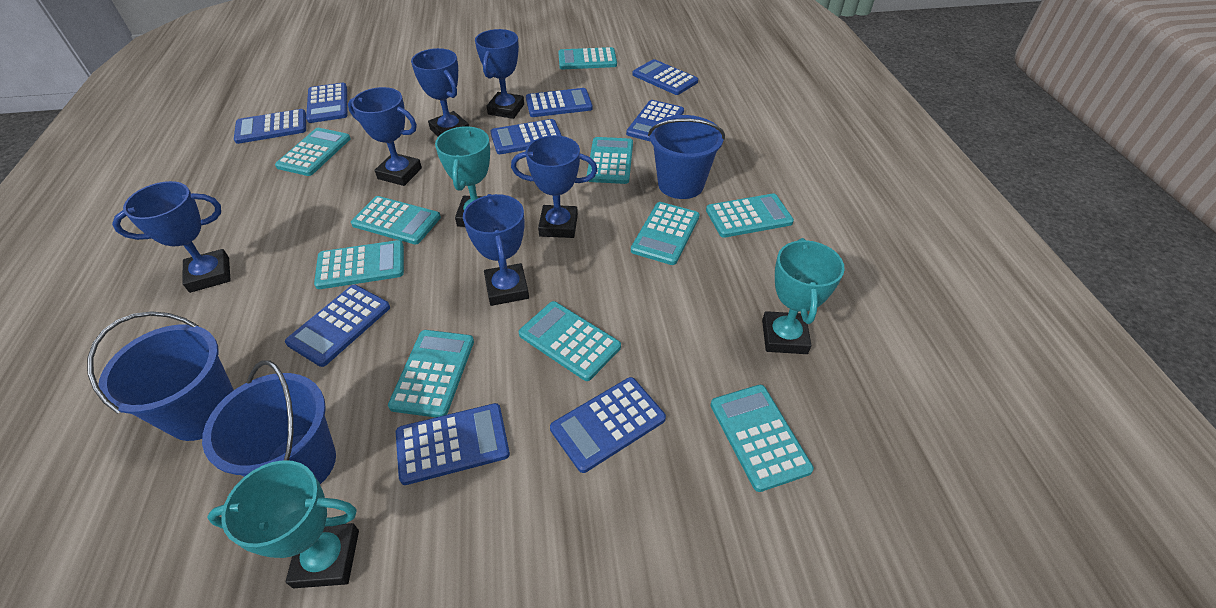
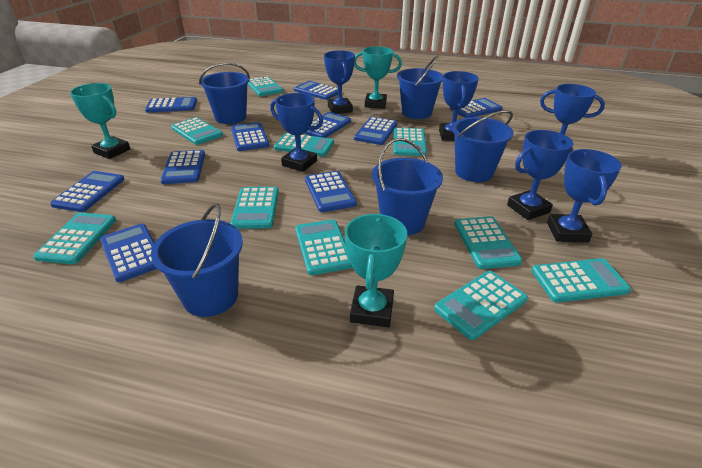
blue bucket: [87,311,234,441] [202,360,336,484] [648,115,725,199] = 3 -> [151,203,243,317] [199,63,250,124] [372,138,443,235] [397,55,443,119] [452,110,514,182] = 5
blue calculator: [234,109,306,144] [285,285,390,367] [306,83,347,123] [396,403,510,485] [490,119,562,154] [526,88,593,117] [550,377,666,473] [626,100,684,142] [632,59,698,95] = 9 -> [50,171,125,212] [100,224,157,282] [145,97,197,113] [160,150,205,184] [231,122,269,151] [294,81,338,100] [304,112,351,138] [305,171,357,212] [354,117,397,145] [450,98,502,118] = 10

